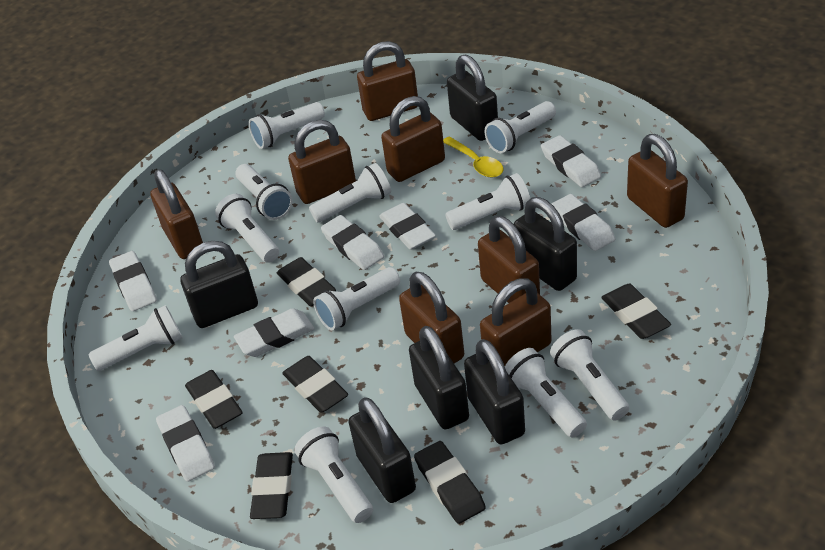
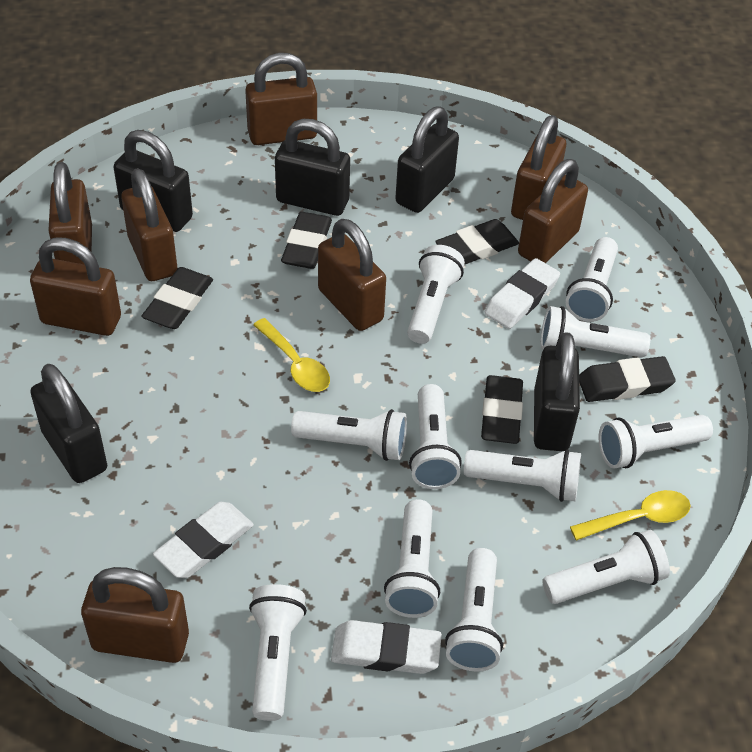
black eraser: [185,370,243,429] [250,452,293,519] [277,257,336,306] [282,356,348,413] [414,441,486,524] [601,284,671,339] = 6 -> [141,267,213,329] [281,212,332,269] [435,219,519,265] [481,375,523,444] [579,356,676,402] = 5
black padlock: [180,241,258,328] [348,397,416,503] [409,326,469,429] [447,55,498,141] [464,339,525,444] [514,197,577,291] = 6 -> [31,364,107,483] [114,130,193,232] [275,119,350,216] [395,106,459,213] [534,332,580,451] = 5
white eraser: [109,251,157,311] [156,405,215,482] [234,308,315,357] [321,215,384,270] [379,203,436,250] [541,135,601,187] [552,194,615,251] = 7 -> [153,502,254,578] [331,620,442,674] [484,258,560,329] = 3
yellow spoon: [443,136,504,178] = 1 -> [253,318,330,392] [570,490,691,541] = 2

